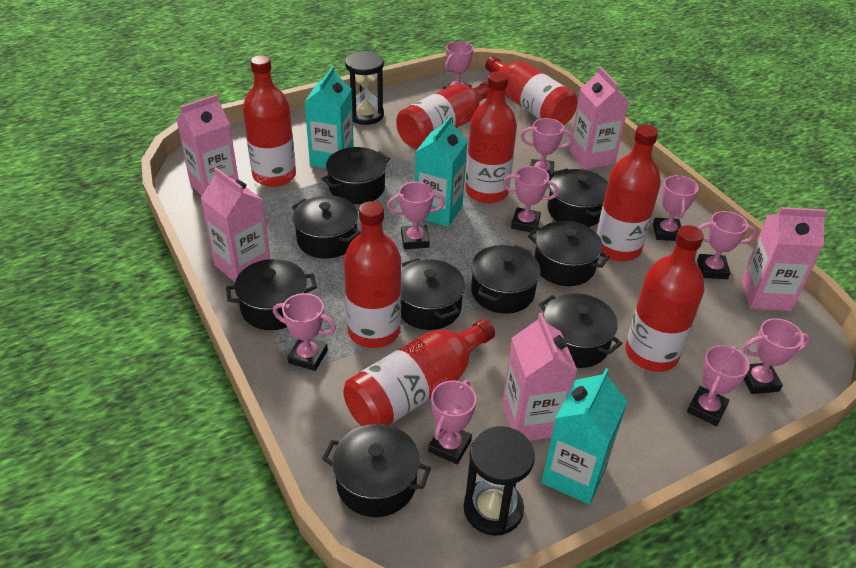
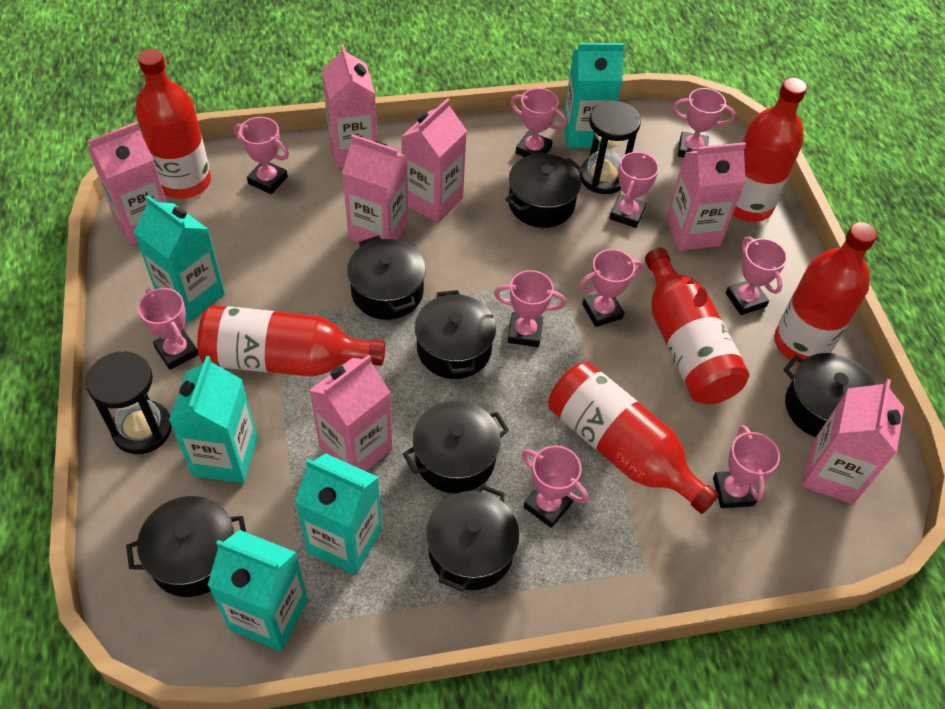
black pot: [226,259,317,330] [292,195,361,258] [322,147,390,204] [322,424,431,517] [401,258,465,330] [471,245,541,314] [528,221,610,286] [539,293,622,368] [548,169,608,227] = 9 -> [126,496,246,597] [347,235,426,320] [403,401,509,493] [415,290,496,379] [426,484,519,591] [505,154,583,228] [783,353,875,437] = 7
pink carton: [176,94,239,196] [201,167,271,282] [502,313,578,441] [569,67,629,170] [741,207,827,311] = 5 -> [88,122,167,245] [309,355,393,471] [322,44,377,168] [342,134,408,243] [401,98,467,223] [666,142,746,251] [802,379,904,504] = 7
red bottle: [243,55,296,187] [343,319,495,426] [344,201,401,348] [396,81,489,149] [465,72,517,203] [485,56,577,125] [597,125,661,261] [625,225,705,372] = 8 -> [135,49,211,199] [197,305,385,377] [548,362,719,514] [645,248,749,404] [733,78,807,222] [774,222,877,364] = 6
turquoise carton: [305,66,354,168] [415,116,468,227] [541,368,627,505] = 3 -> [134,196,225,322] [169,356,258,483] [208,530,308,651] [295,453,382,575] [564,43,624,148] = 5

